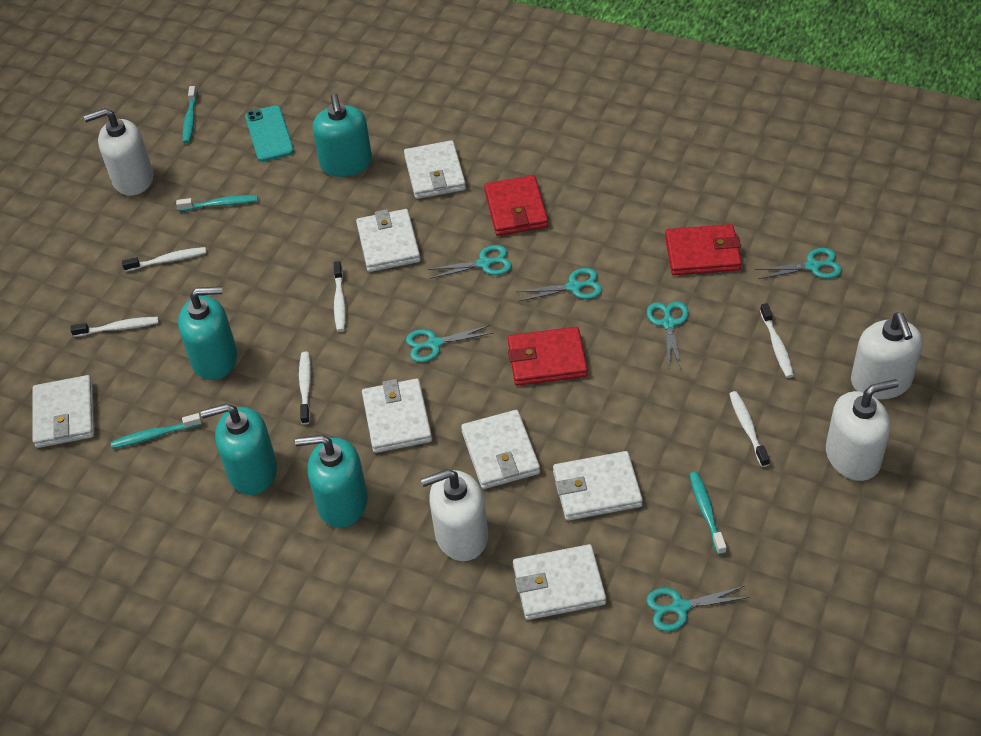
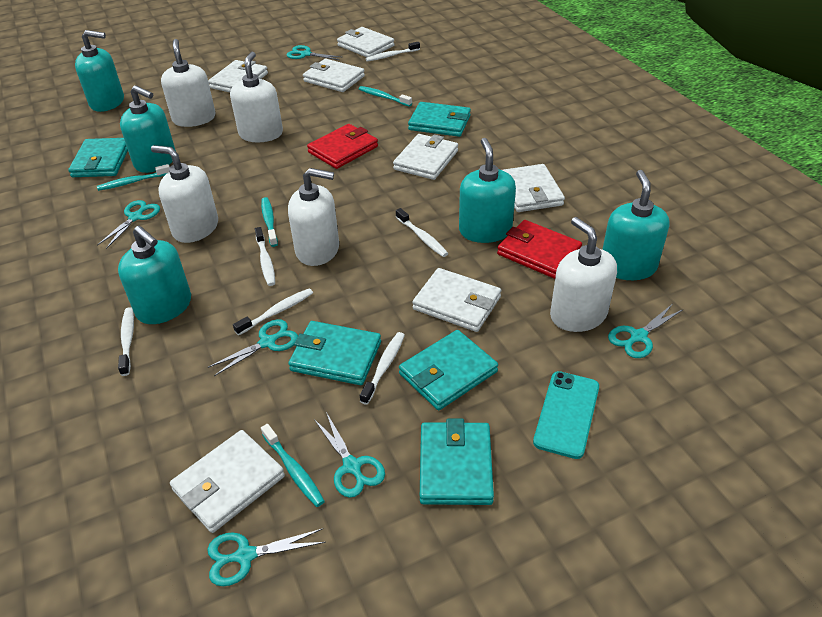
red wallet: [484,175,548,236] [508,327,588,386] [665,224,742,275] = 3 -> [307,124,378,169] [497,220,582,279] = 2
turquoise soap dispenser: [178,286,237,380] [201,403,277,495] [295,435,368,528] [313,93,372,177] = 4 -> [75,30,124,112] [118,226,191,324] [120,85,176,173] [459,138,516,243] [602,170,670,280] = 5
turquoise wallet: none = 0 -> [68,138,128,177] [288,321,381,385] [399,330,498,410] [408,102,471,137] [420,418,494,505] = 5
white soap dispenser: [84,108,153,196] [421,469,488,561] [826,379,899,481] [851,312,923,399] = 4 -> [151,145,218,243] [161,39,216,127] [230,52,283,142] [288,168,339,266] [550,217,617,332] = 5

